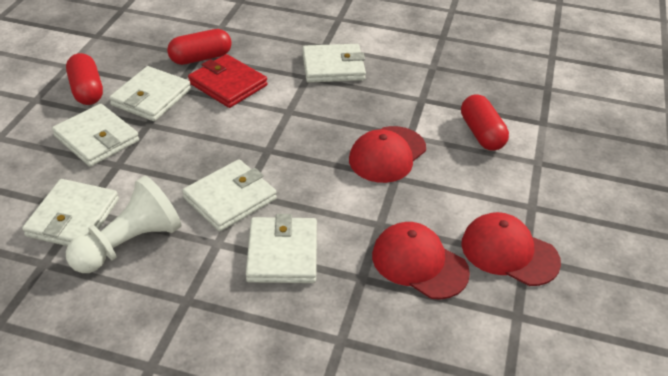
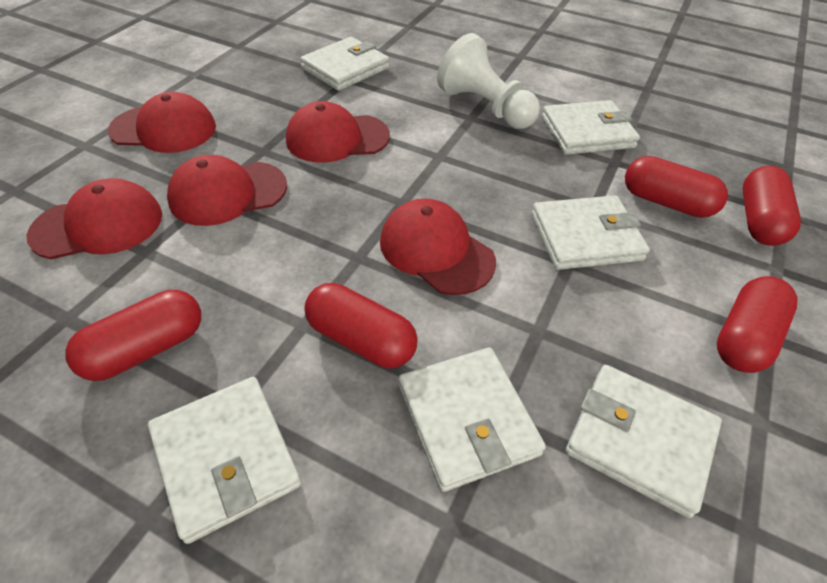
red cap: [349,126,426,183] [372,222,470,300] [461,212,561,286] = 3 -> [27,178,162,259] [108,92,216,153] [167,155,287,226] [286,101,390,163] [380,199,496,295] = 5
red capsule: [66,53,103,105] [167,29,232,65] [461,94,509,151] = 3 -> [65,290,201,381] [305,283,418,368] [625,156,728,218] [717,276,797,373] [743,166,801,246] = 5
red wallet: [188,54,268,108] = 1 -> none = 0

